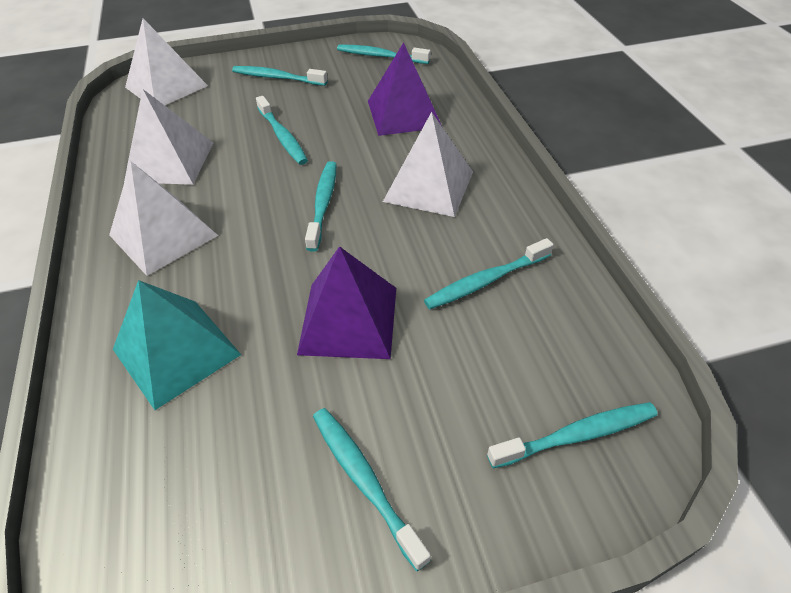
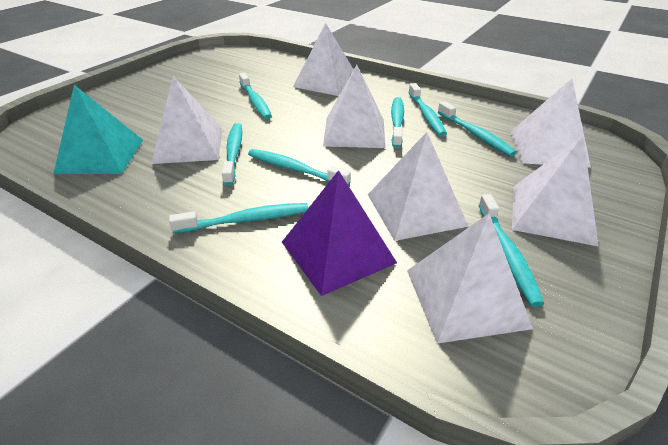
purple pyramid: [297,246,396,359] [368,42,442,136] = 2 -> [282,170,397,296] = 1
turquoise toothbrush: [232,66,328,86] [256,96,308,165] [305,161,336,252] [313,408,431,571] [337,45,431,64] [424,238,554,309] [487,402,658,468] = 7 -> [169,203,309,234] [222,123,242,186] [239,73,272,119] [248,149,351,186] [391,97,404,148] [408,83,447,136] [438,101,517,156] [478,194,544,307] = 8
white pyramid: [109,161,218,276] [124,89,213,185] [125,18,208,105] [383,112,473,217] = 4 -> [151,76,223,164] [293,23,354,96] [323,65,386,148] [368,132,468,241] [407,213,533,344] [510,79,591,167] [512,136,599,246] = 7

